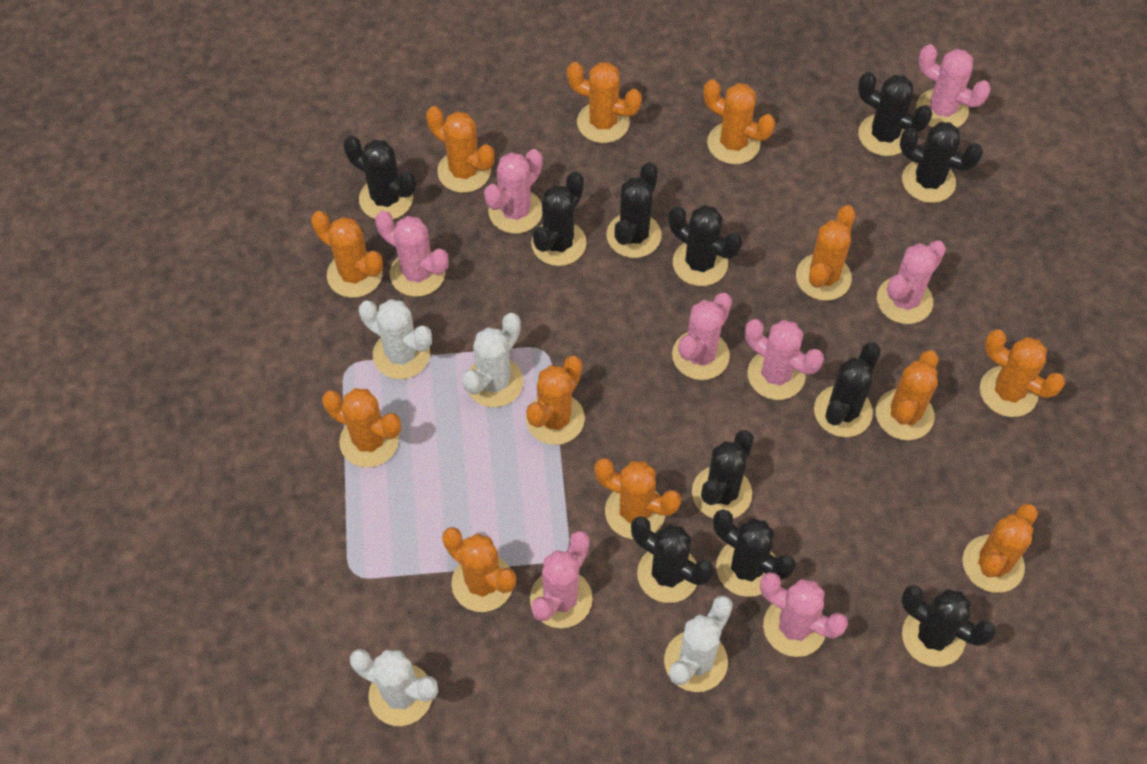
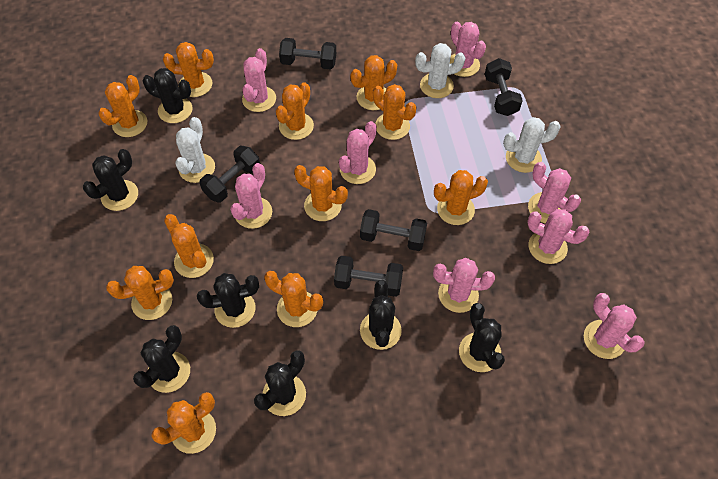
black cactus: [343,135,416,219] [531,172,587,266] [607,162,661,258] [631,516,714,603] [669,205,742,286] [692,430,754,518] [713,509,796,597] [814,342,881,437] [858,72,932,156] [900,122,983,203] [901,585,996,667] = 11 -> [83,149,138,211] [133,325,190,393] [143,68,192,123] [197,273,259,328] [254,350,306,416] [360,280,402,350] [459,303,505,372] = 7
black dumbbell: none = 0 -> [199,146,260,202] [279,38,336,70] [334,256,403,297] [360,209,427,251] [485,58,523,116] = 5
orange cactus: [311,211,383,298] [322,388,401,467] [426,106,495,193] [442,527,516,612] [526,356,585,445] [567,62,642,143] [594,458,681,539] [704,79,775,164] [796,205,856,301] [876,350,939,440] [962,504,1038,593] [980,329,1065,417] = 12 -> [99,75,148,137] [106,266,174,320] [151,392,216,454] [163,42,214,97] [164,214,214,278] [264,271,323,327] [276,82,314,140] [294,165,348,221] [351,55,397,110] [373,84,417,140] [434,170,488,225] = 11
white cactus: [350,649,438,726] [359,299,432,379] [462,313,523,407] [664,596,733,692] = 4 -> [175,117,215,183] [415,43,465,98] [503,117,561,173] = 3

